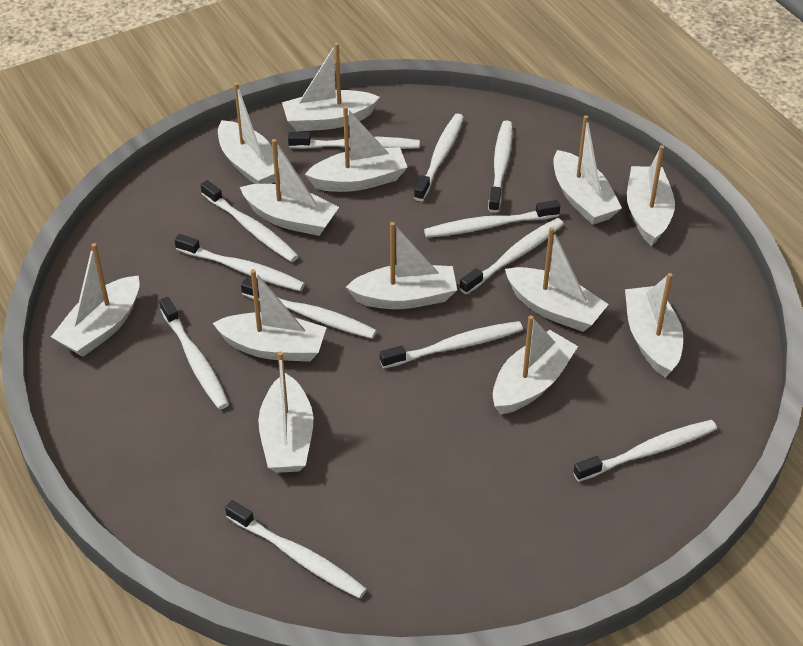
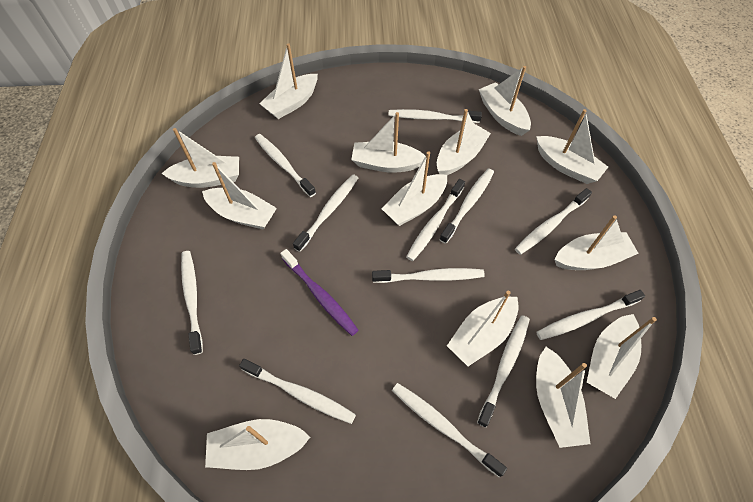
purple toothbrush: none = 0 -> [281,249,359,336] = 1

